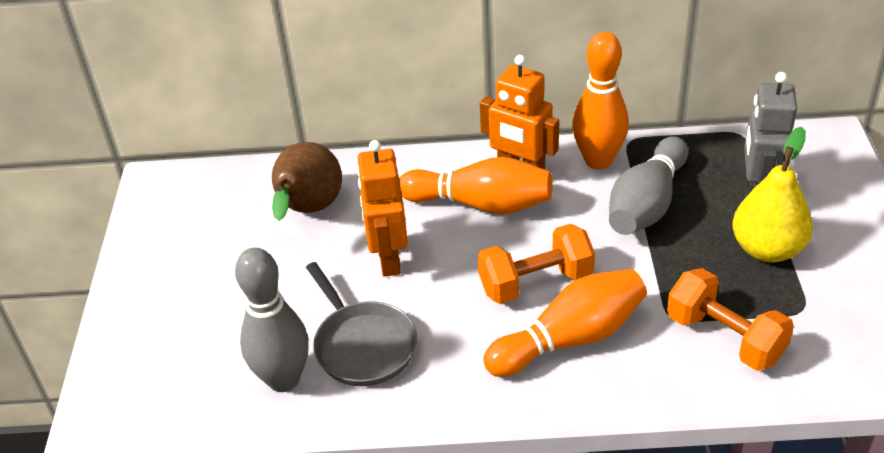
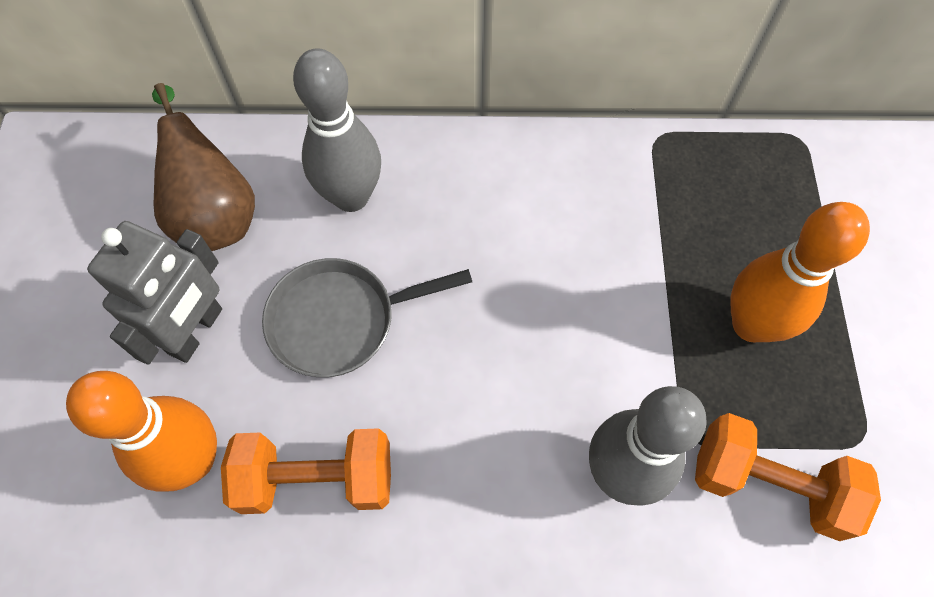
orange bowling pin: [399,157,553,214] [483,269,647,377] [572,32,629,170] = 3 -> [66,371,217,492] [730,202,870,342] = 2
orange robot: [356,140,408,277] [480,55,559,169] = 2 -> none = 0
yellow pear: [732,127,813,263] = 1 -> none = 0

